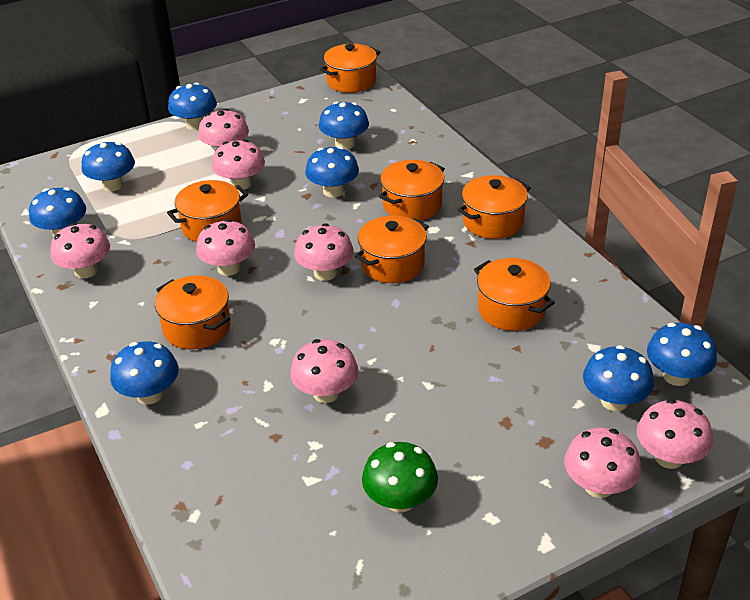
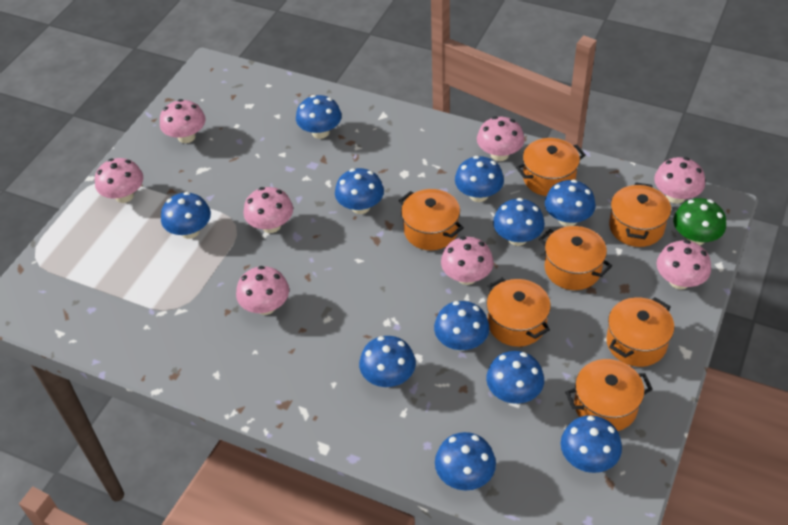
blue mushroom: [29,187,86,238] [82,141,135,191] [110,341,179,405] [168,83,217,130] [305,146,359,198] [319,102,369,150] [583,345,654,411] [647,323,717,386] = 8 -> [161,192,211,239] [296,95,342,139] [335,168,384,214] [359,336,416,387] [434,301,490,351] [435,432,496,491] [455,156,504,202] [486,351,544,404] [493,198,545,246] [545,179,596,227] [561,415,622,473] = 11

